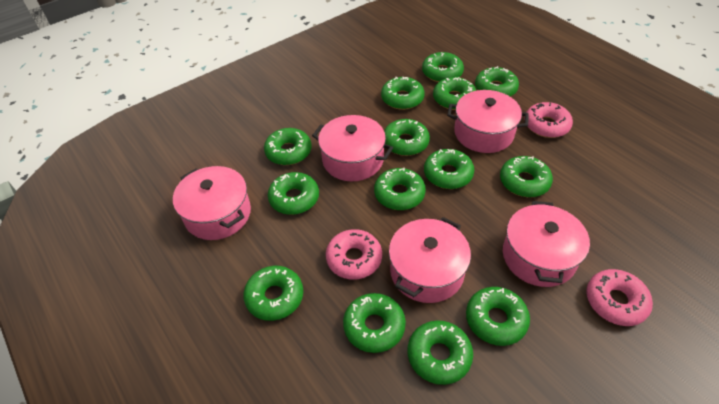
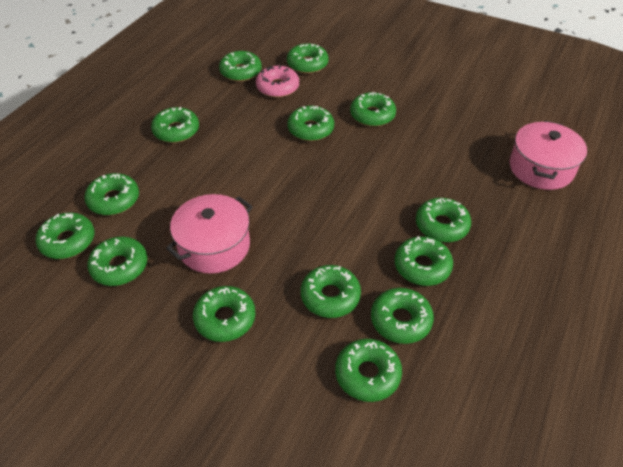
pink donut: [326,229,382,280] [526,102,573,138] [586,269,653,326] = 3 -> [256,66,299,98] = 1
pink pot: [173,166,251,240] [312,115,393,181] [389,217,471,303] [447,90,529,153] [503,201,590,287] = 5 -> [166,194,253,274] [509,121,587,190] = 2

